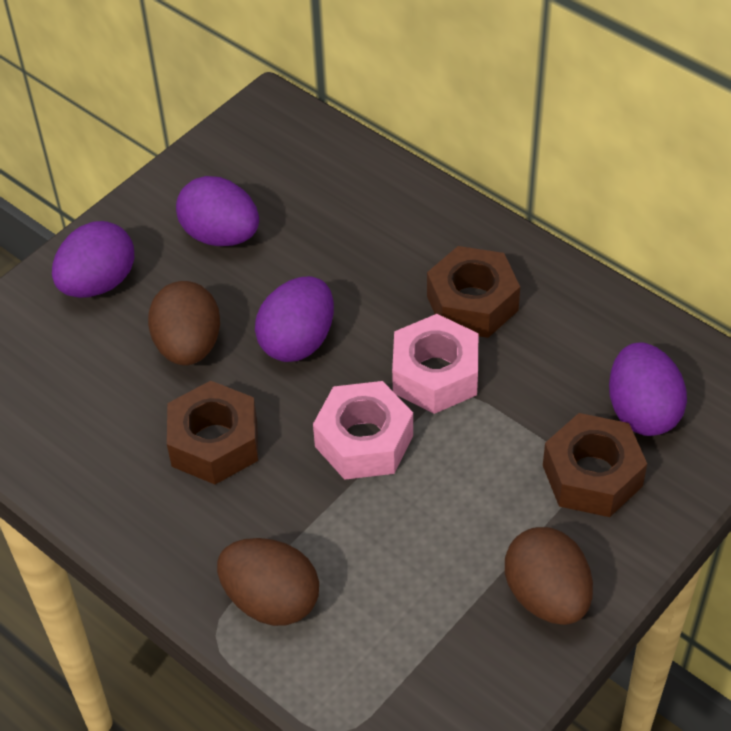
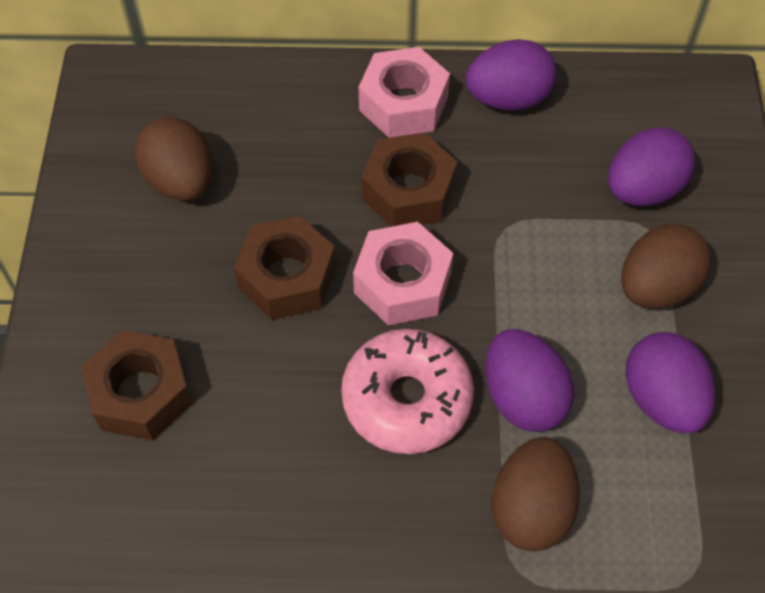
pink donut: none = 0 -> [341,329,474,454] = 1

